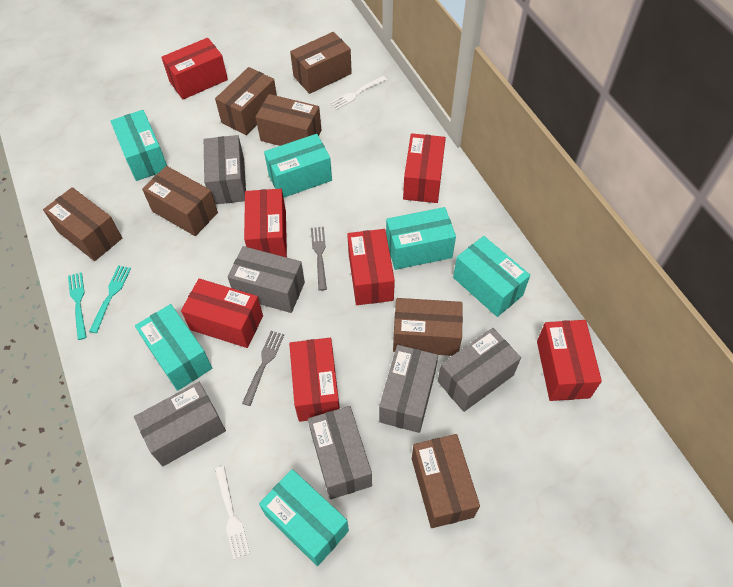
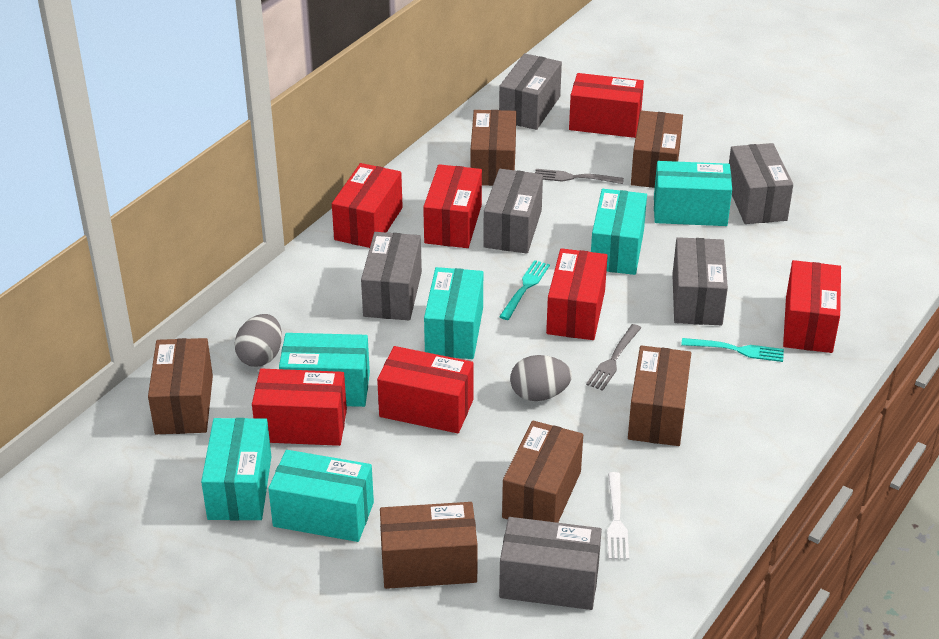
brown box: [43,187,122,261] [142,166,218,236] [215,67,277,135] [256,94,321,146] [290,32,352,94] [393,298,463,356] [412,434,480,528] = 7 -> [148,338,213,434] [380,502,478,589] [471,110,516,186] [502,421,583,523] [628,345,691,446] [631,111,683,188] = 6
grey egg: none = 0 -> [234,314,282,367] [510,355,572,401] = 2
white fork: [215,466,250,560] [330,76,387,110] = 2 -> [607,472,629,560] = 1

